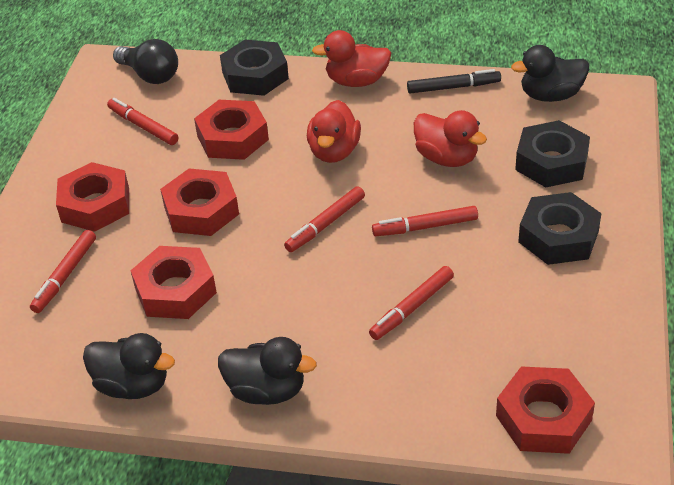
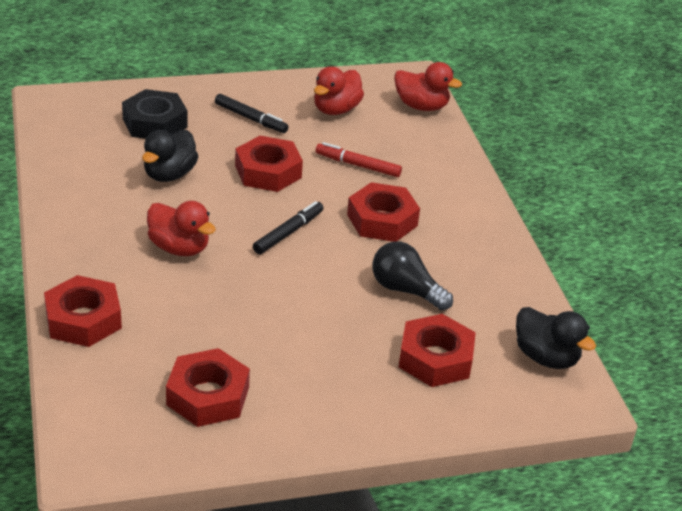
black duck: [83,333,175,399] [218,337,317,405] [511,45,589,102] = 3 -> [142,130,198,182] [516,307,596,369] = 2
black marker: [407,69,501,93] = 1 -> [215,94,289,133] [253,201,324,254] = 2
black nut: [220,40,289,96] [515,120,590,187] [518,192,601,265] = 3 -> [122,89,188,139] = 1
red marker: [30,230,96,313] [107,98,178,145] [284,186,365,252] [369,266,454,340] [372,206,478,236] = 5 -> [316,142,402,177] = 1

